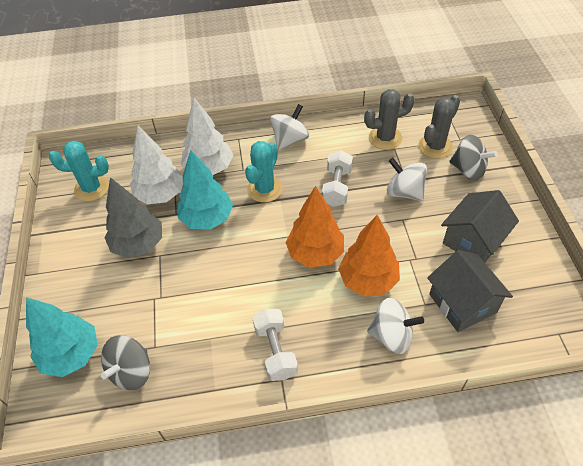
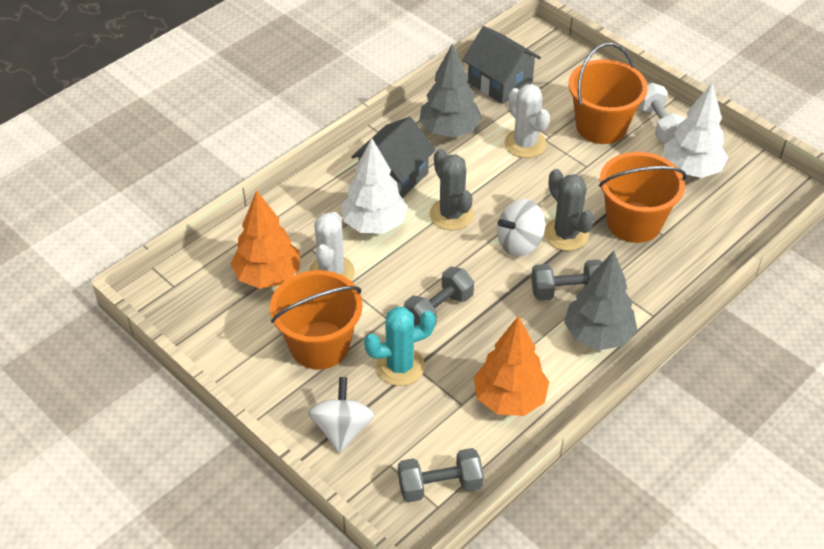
grey dumbbell: none = 0 -> [398,448,484,502] [404,267,474,326] [531,259,602,301] = 3
grey spinning top: [101,335,150,390] [449,135,498,181] = 2 -> none = 0
grey tree: [105,177,162,258] = 1 -> [419,43,482,137] [564,251,637,350] = 2
orange bucket: none = 0 -> [270,270,362,370] [568,43,648,144] [599,152,687,243] = 3
turquoise cactus: [49,141,109,202] [245,141,283,202] = 2 -> [364,307,436,386] = 1
turquoise tree: [26,297,98,377] [178,150,233,230] = 2 -> none = 0
white cactus: none = 0 -> [309,212,355,281] [504,84,550,158] = 2
white dumbbell: [253,309,298,381] [322,150,353,207] = 2 -> [638,83,685,143] = 1
white spinning top: [270,104,309,150] [367,298,424,354] [387,158,427,201] = 3 -> [308,377,375,453] [497,199,545,257] = 2

